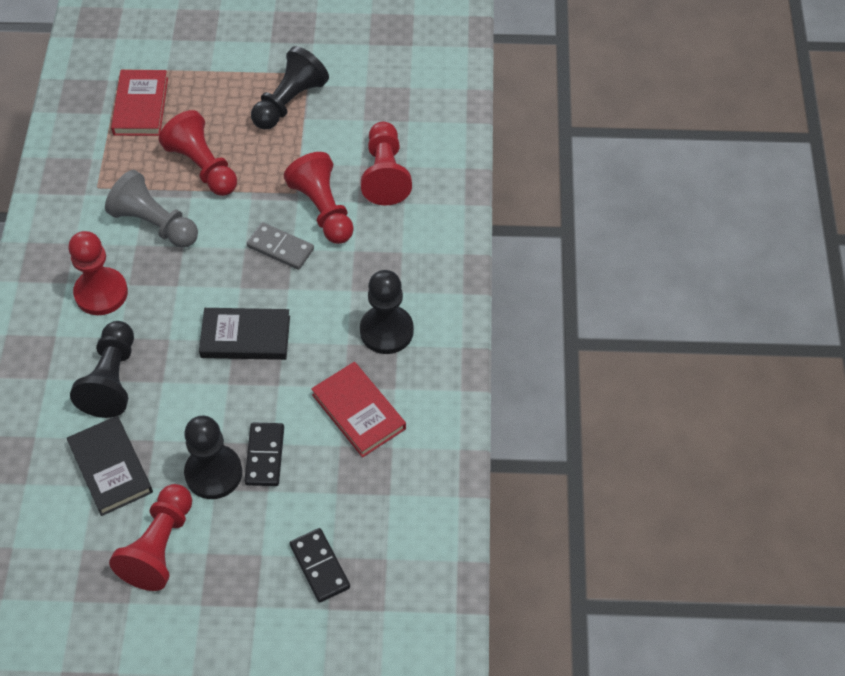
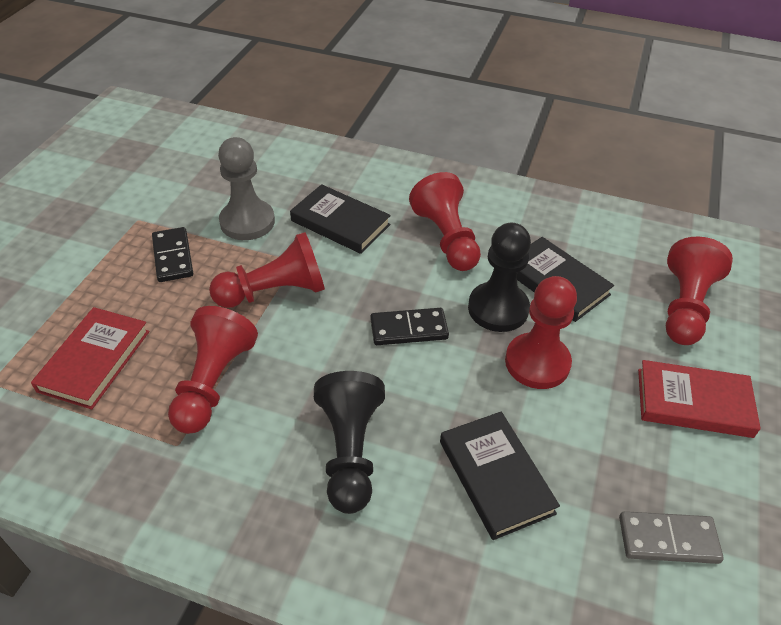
black book: [67,416,153,516] [199,308,290,360] = 2 -> [290,184,391,254] [440,412,560,540] [517,237,614,322] = 3
black pawn: [70,321,134,418] [184,416,242,499] [251,46,329,130] [360,270,414,354] = 4 -> [314,371,385,514] [468,223,531,332] = 2

